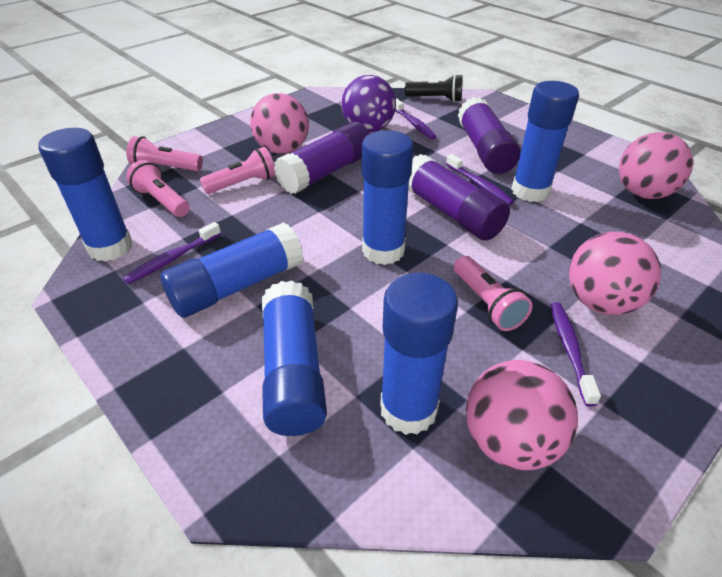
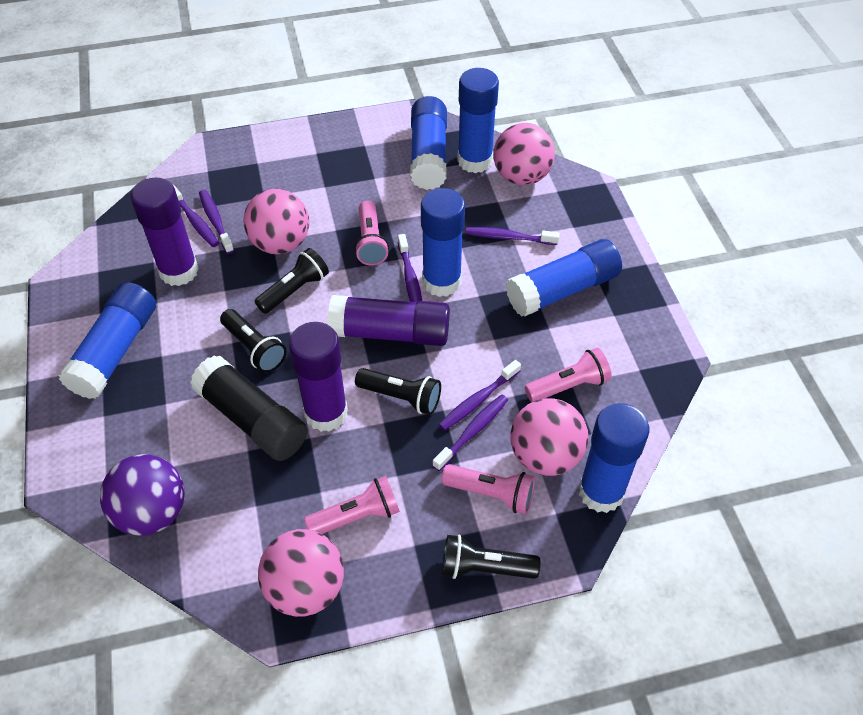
black flashlight: [405,74,463,102] = 1 -> [220,309,287,373] [255,248,329,314] [355,368,441,415] [442,535,540,579] = 4
black glue stick: none = 0 -> [190,355,308,461] = 1
purple toothbrush: [123,222,221,284] [395,98,436,140] [446,154,514,205] [550,302,601,407] = 4 -> [173,185,219,247] [199,190,234,254] [398,234,422,302] [432,394,508,471] [439,360,521,431] [465,227,560,245] = 6

